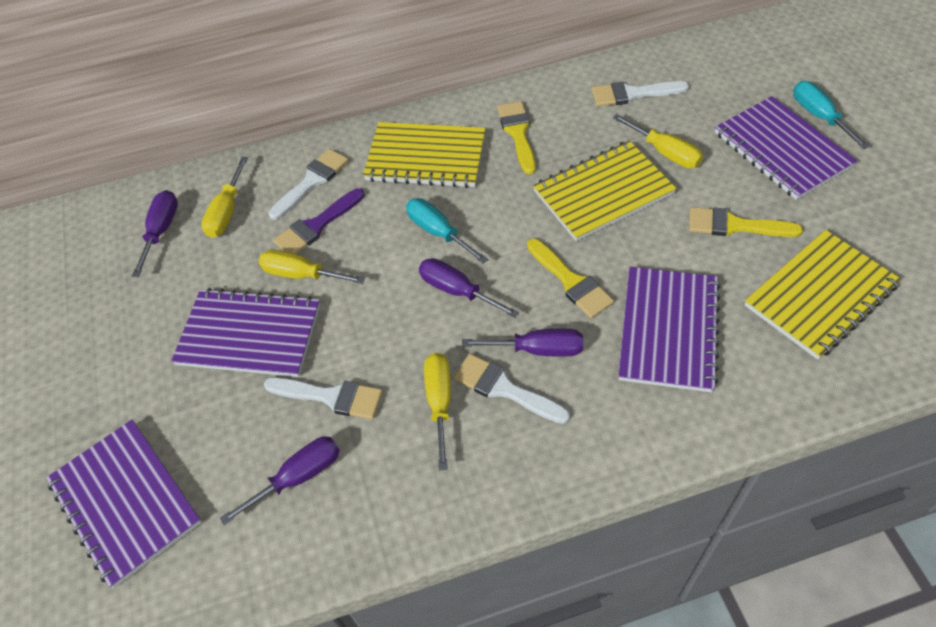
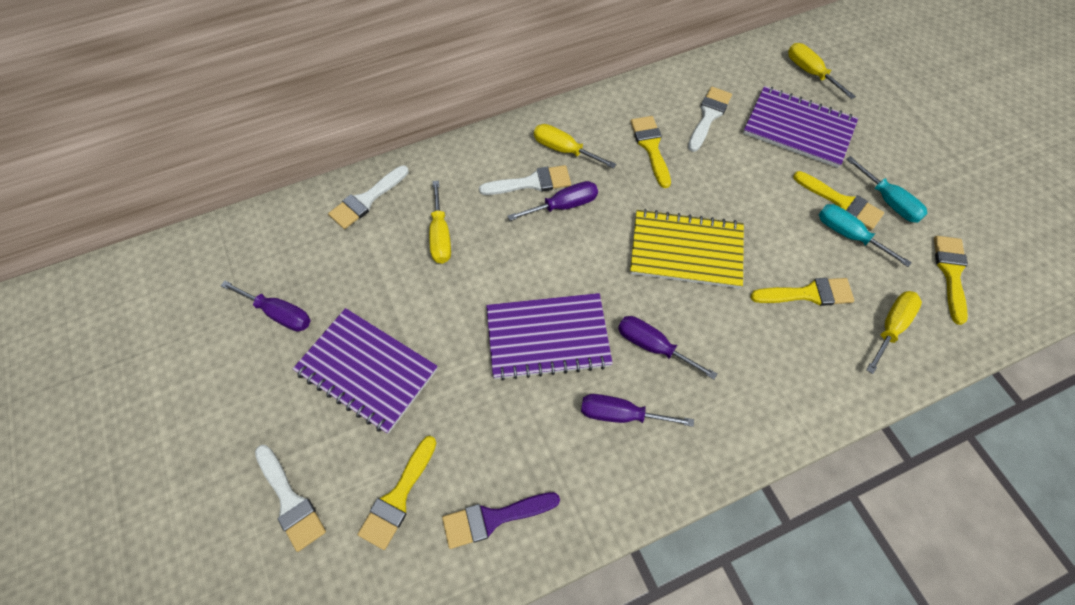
purple notebook: [46,420,202,588] [171,288,320,377] [619,267,720,392] [715,96,857,200] = 4 -> [293,308,438,434] [486,293,613,381] [743,86,858,168] = 3
yellow brush: [497,101,536,174] [527,239,614,318] [689,207,803,237] = 3 -> [358,436,437,550] [630,116,671,188] [750,278,854,306] [793,171,884,230] [934,236,968,325] = 5
yellow notebook: [363,122,486,188] [533,141,677,241] [745,230,901,360] = 3 -> [630,209,744,289] = 1

